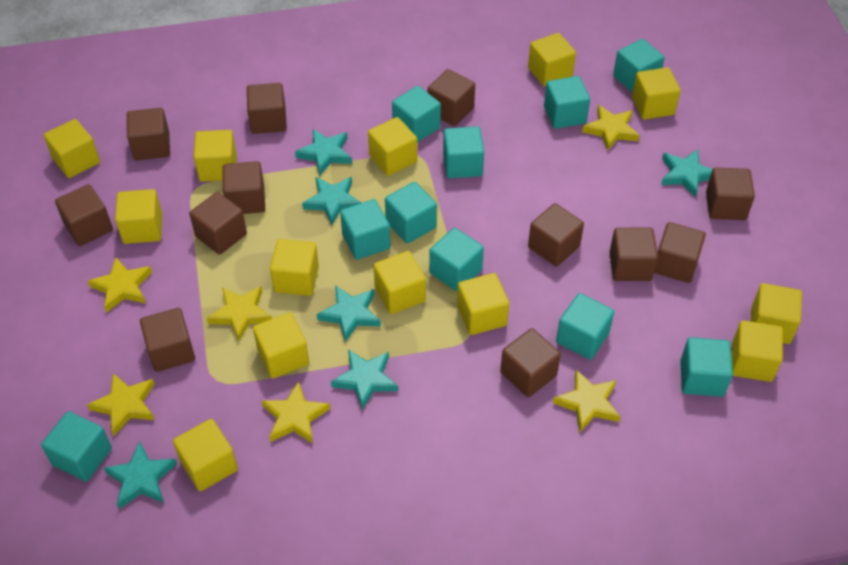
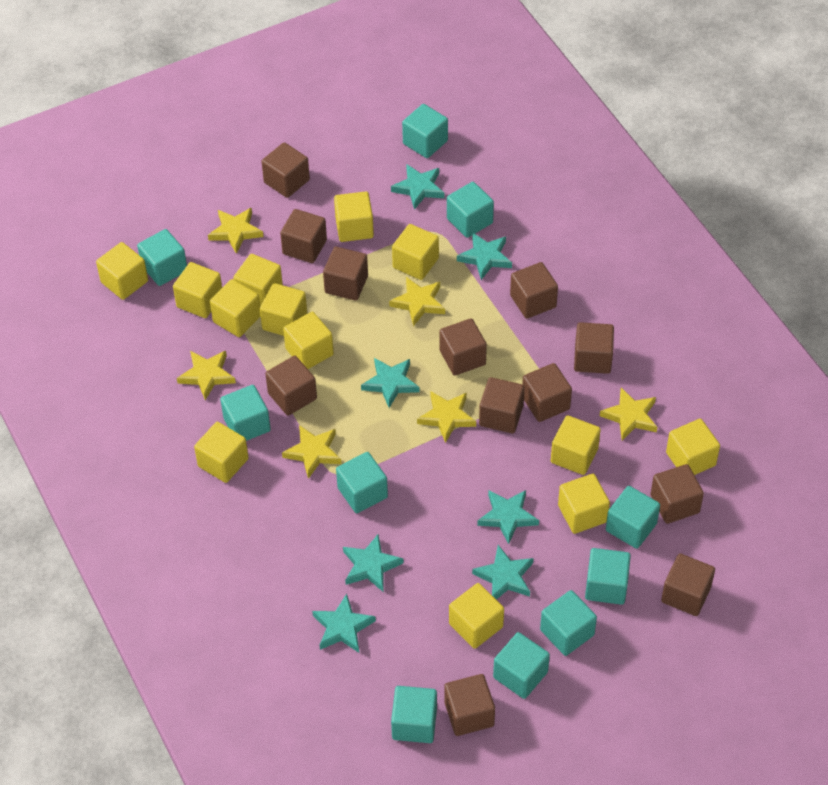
turquoise star: [104,441,177,509] [295,129,352,176] [302,177,362,225] [317,285,381,342] [331,350,398,410] [661,149,713,197] = 6 -> [312,594,376,653] [343,535,403,592] [361,358,419,408] [391,164,444,210] [457,232,512,280] [472,545,534,600] [477,490,539,544] = 7

